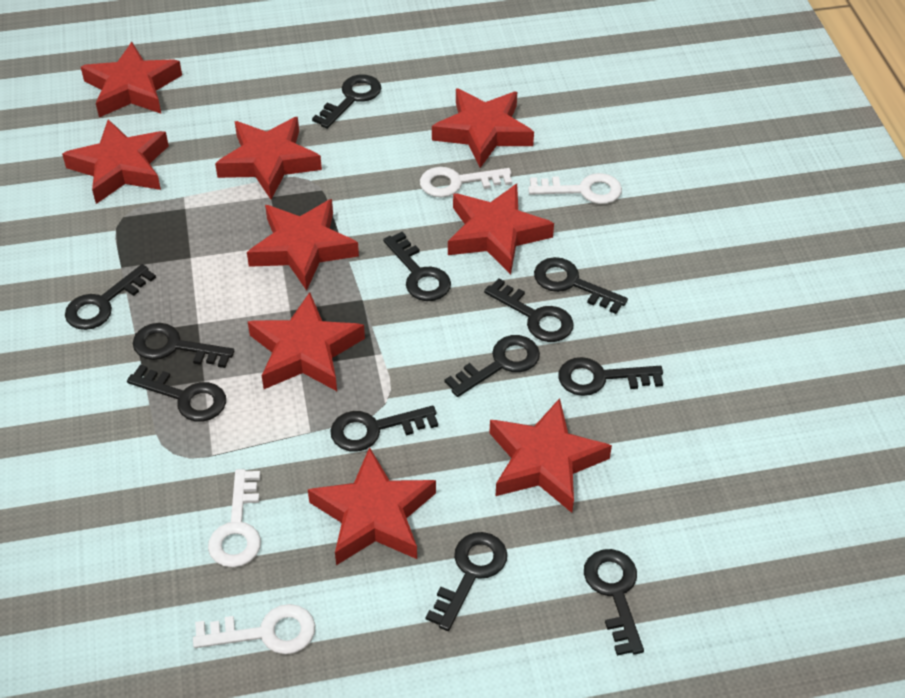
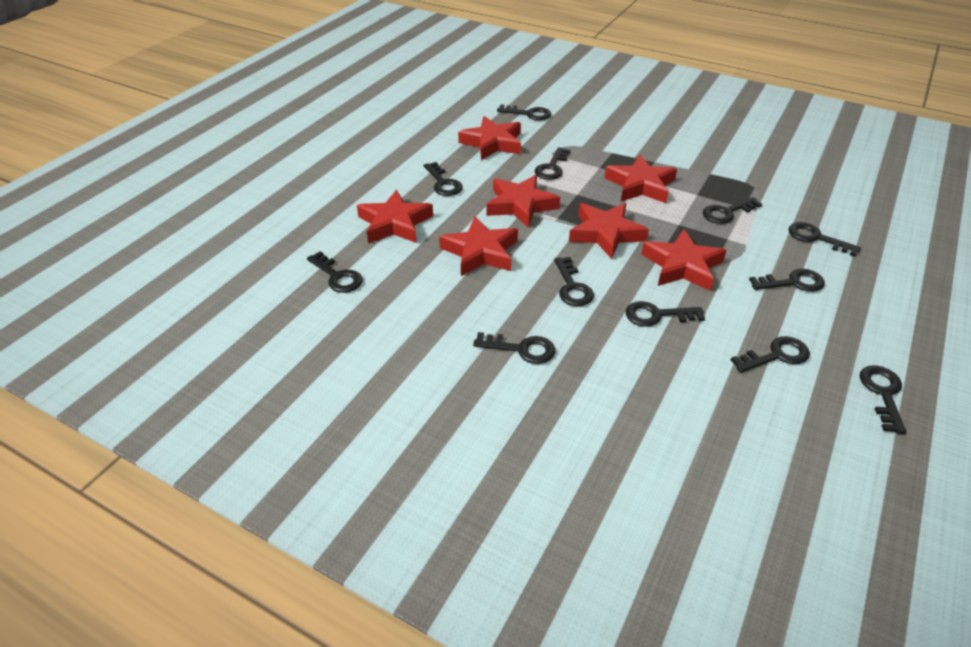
red star: [62,119,169,204] [81,42,182,117] [215,117,322,199] [247,199,359,291] [248,292,365,391] [308,447,436,565] [432,88,534,168] [448,184,554,274] [489,398,612,513] = 9 -> [357,190,433,244] [439,217,518,276] [458,116,521,160] [486,175,560,228] [569,203,649,259] [604,155,677,203] [641,229,726,291] = 7
white key: [193,604,315,654] [208,469,261,567] [420,167,512,197] [528,173,622,204] = 4 -> none = 0

